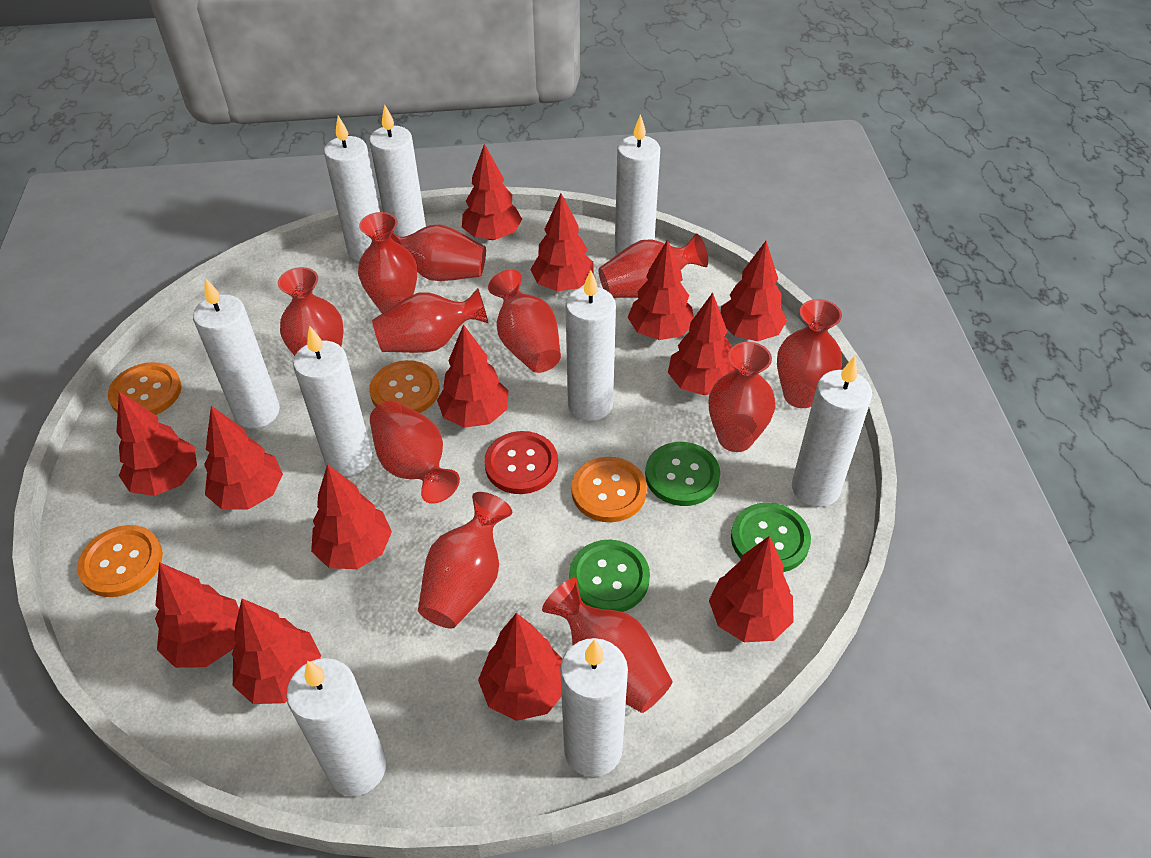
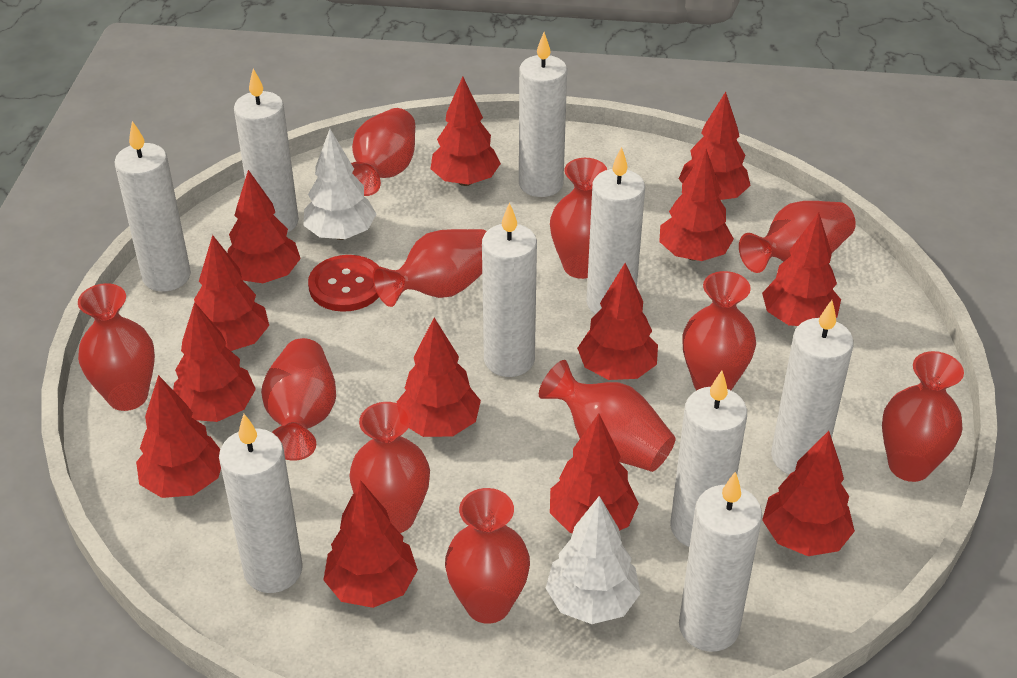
green button: [569,539,650,612] [645,442,720,506] [731,503,811,572] = 3 -> none = 0
orange button: [77,525,163,597] [108,362,182,415] [369,360,440,413] [571,457,647,522] = 4 -> none = 0
white tree: none = 0 -> [303,129,376,240] [546,496,641,624] = 2

